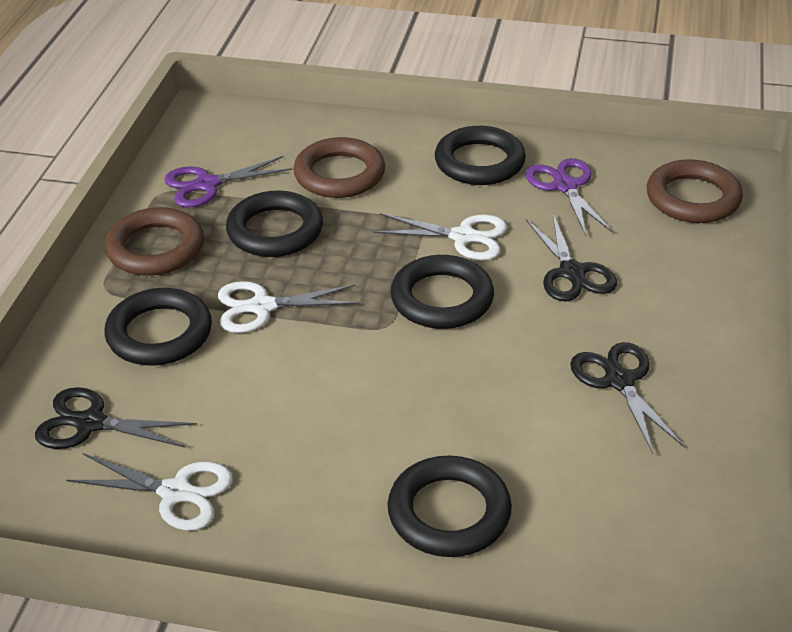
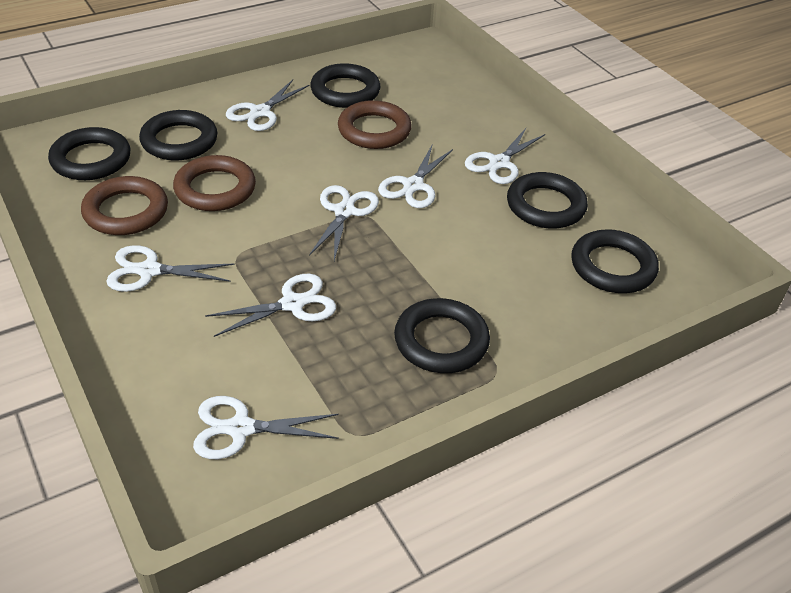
black ring: [104,288,212,366] [226,190,323,257] [387,455,512,557] [390,255,494,329] [435,126,526,185] = 5 -> [48,127,130,180] [139,110,217,160] [310,63,381,108] [394,298,490,373] [507,172,588,229] [571,229,659,293] = 6
black scissors: [35,387,197,449] [526,214,617,301] [570,342,685,454] = 3 -> none = 0
purple scissors: [164,156,292,207] [525,158,613,236] = 2 -> none = 0
white scissors: [66,453,233,531] [218,281,359,333] [372,213,507,260] = 3 -> [106,245,235,292] [193,396,339,459] [205,274,336,337] [226,80,310,131] [309,185,379,261] [378,145,453,208] [465,128,545,184] = 7

